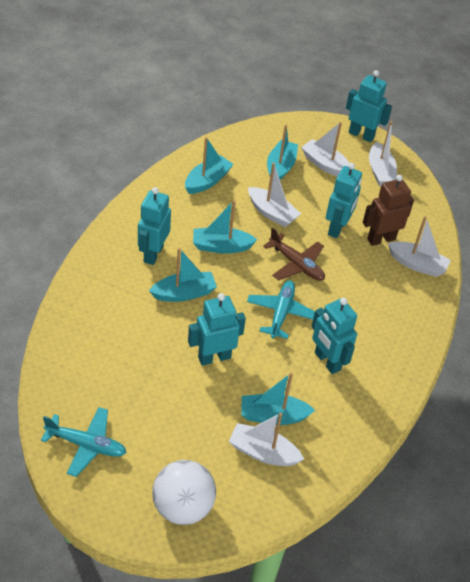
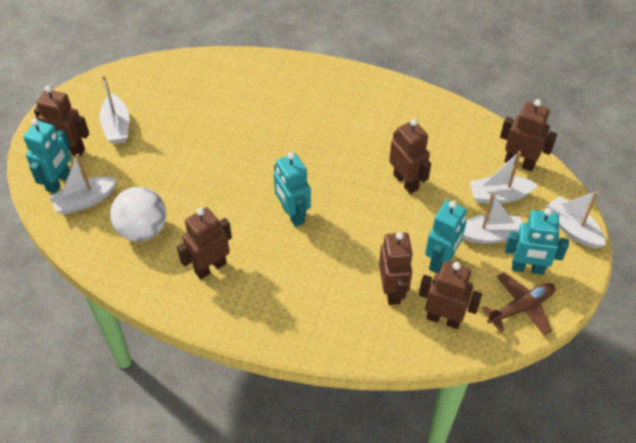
brown robot: [363,175,414,246] = 1 -> [34,86,89,157] [177,207,232,279] [379,232,413,305] [389,119,431,194] [419,261,482,329] [500,99,557,172] = 6
turquoise boat: [149,248,217,302] [185,137,234,194] [193,200,257,254] [241,373,315,425] [267,125,298,181] = 5 -> none = 0
turquoise plane: [41,407,127,477] [247,280,315,339] = 2 -> none = 0
turquoise robot: [138,187,171,265] [188,293,246,366] [312,298,357,374] [326,163,362,238] [346,70,392,142] = 5 -> [23,118,71,194] [274,152,311,227] [425,200,467,273] [505,208,569,275] = 4

